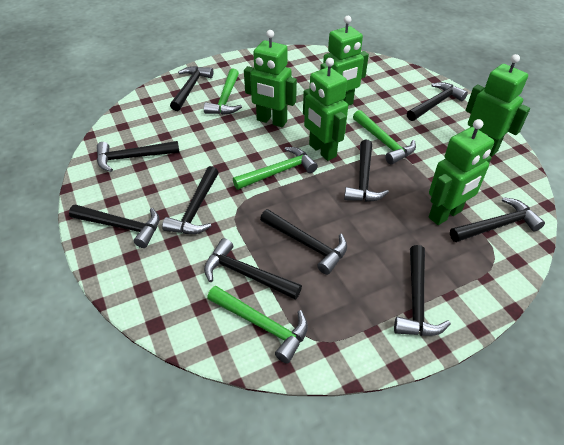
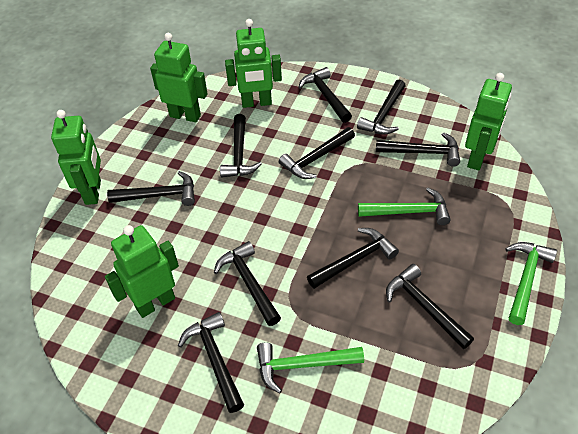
green hammer: [204,69,242,115] [207,286,308,364] [233,147,318,190] [353,110,416,164] = 4 -> [257,342,364,393] [358,188,451,225] [505,242,557,325] = 3

